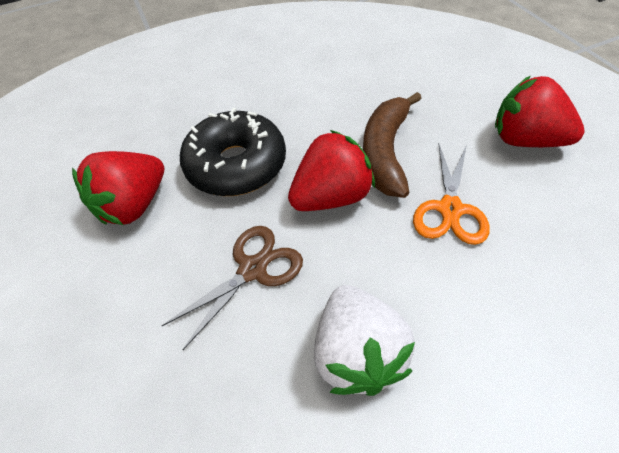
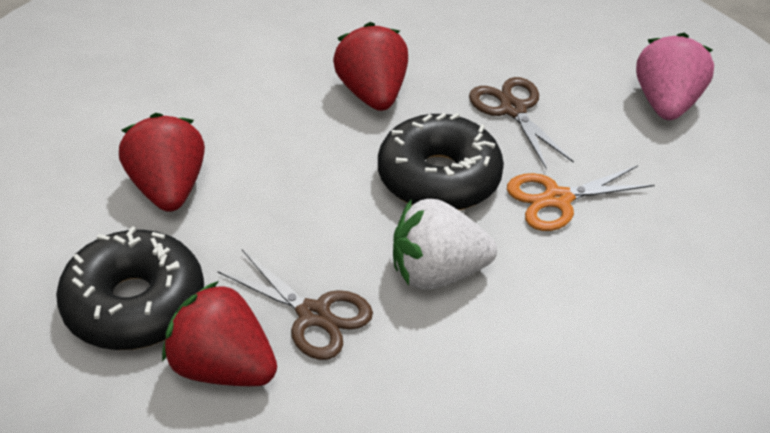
black donut: [180,108,286,196] = 1 -> [56,226,204,350] [378,113,504,210] = 2
brown banana: [363,92,422,198] = 1 -> none = 0
brown scissors: [162,226,303,350] = 1 -> [218,250,373,360] [469,77,574,169] = 2
pink strawberry: none = 0 -> [636,32,714,120] = 1

